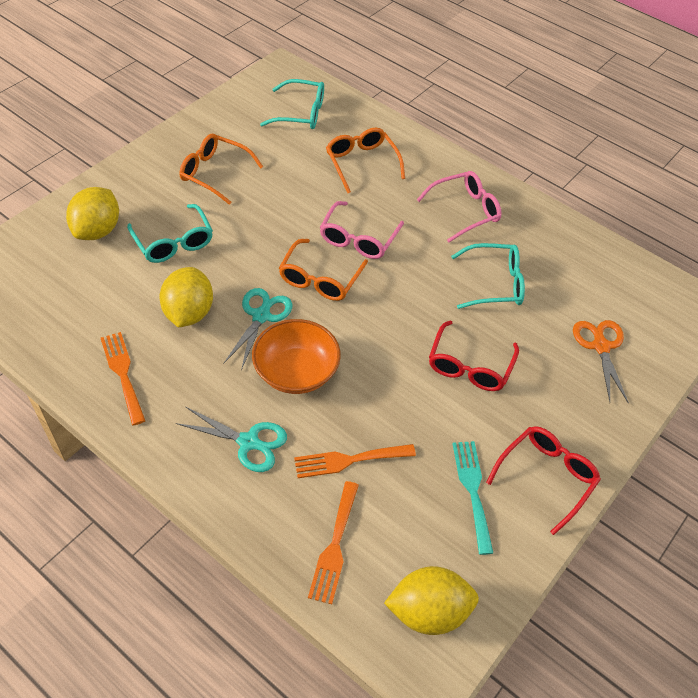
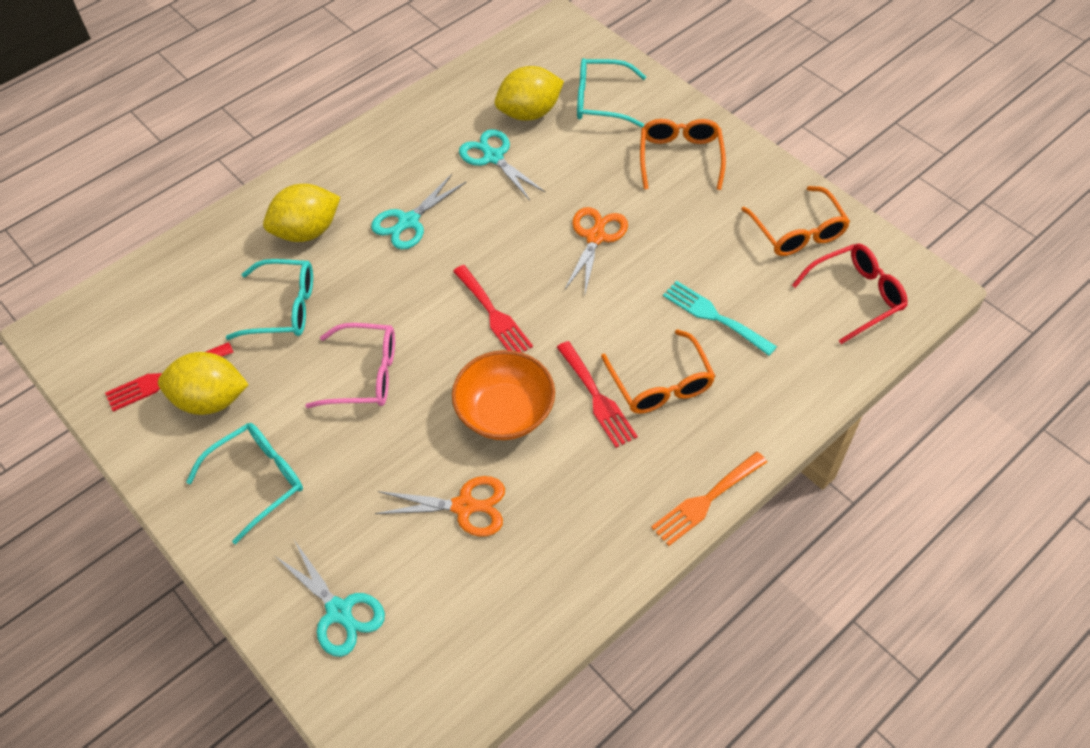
orange fork: [101,332,145,425] [294,444,416,478] [308,481,359,604] = 3 -> [651,452,767,546] = 1
orange scissors: [573,320,629,404] = 1 -> [375,476,505,537] [565,207,628,293] = 2
pink glasses: [320,201,404,259] [417,171,502,243] = 2 -> [305,323,395,408] = 1
red fork: none = 0 -> [105,342,234,412] [453,265,533,352] [557,341,638,448] = 3
red glasses: [429,321,519,391] [486,426,601,535] = 2 -> [792,244,908,344] = 1
turquoise scissors: [176,407,287,472] [224,288,292,370] = 2 -> [275,540,385,657] [371,174,466,250] [459,129,546,200] = 3

